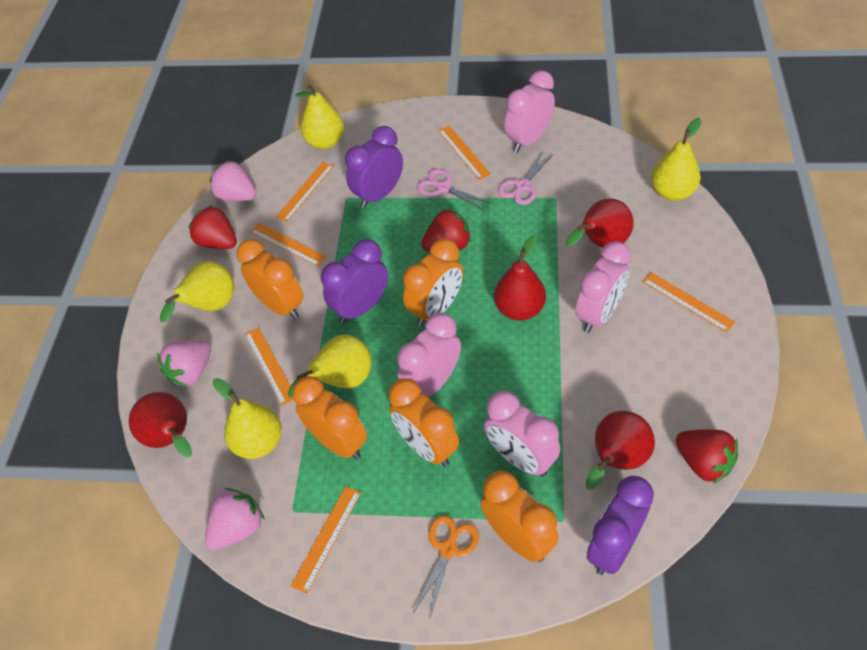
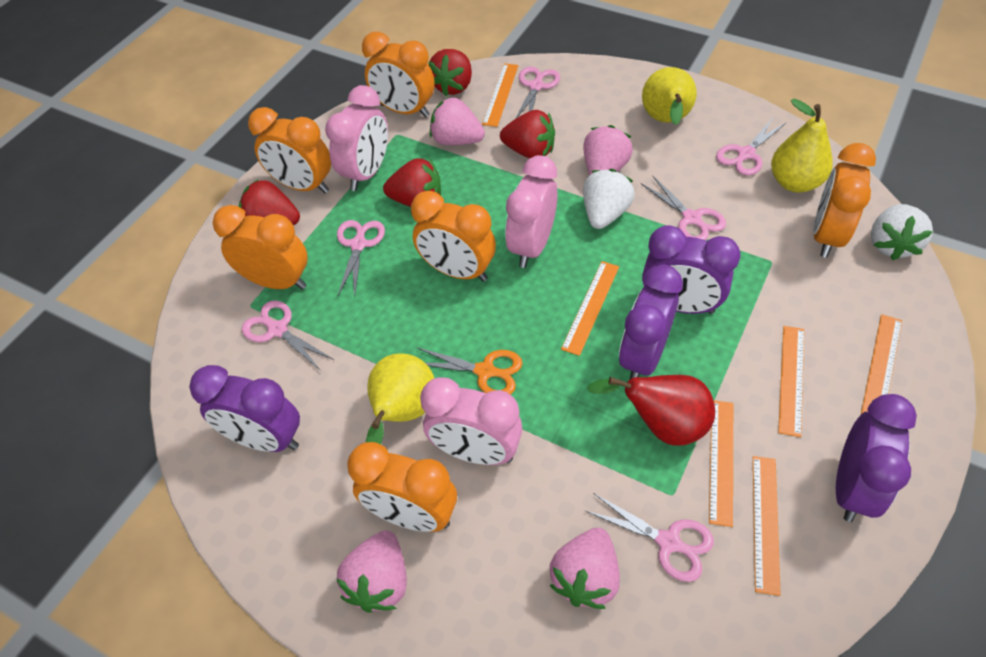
orange clock: [237,239,303,319] [293,376,367,460] [389,378,459,467] [403,238,463,327] [480,471,559,562] = 5 -> [213,205,308,290] [248,107,331,193] [347,442,457,532] [362,32,435,117] [411,191,496,282] [813,143,876,258] = 6
pink clock: [397,313,461,398] [484,391,560,477] [504,70,555,153] [575,241,631,333] = 4 -> [325,85,388,191] [420,377,523,465] [505,155,558,268] = 3
pink scissors: [417,169,491,210] [498,151,554,205] = 2 -> [242,300,334,371] [337,220,385,298] [515,67,560,119] [585,493,714,582] [641,175,726,240] [716,118,787,176] = 6
pink strawberry: [157,340,211,387] [205,488,265,550] [210,160,256,201] = 3 -> [336,530,407,613] [430,97,485,145] [549,528,620,609] [583,125,633,175] = 4
purple clock: [321,239,388,324] [345,126,403,208] [587,476,654,575] = 3 -> [189,365,300,452] [619,264,683,379] [642,225,740,314] [836,394,917,522] = 4
red pear: [128,392,192,457] [494,235,546,321] [566,199,634,248] [585,411,655,490] = 4 -> [587,375,715,445] = 1
red strawberry: [188,205,237,249] [421,208,471,252] [676,429,738,484] = 3 -> [239,179,300,225] [383,158,441,207] [429,49,472,96] [500,110,555,158] = 4
white strawberry: none = 0 -> [583,169,635,229] [871,204,933,260] = 2
yellow pear: [160,261,234,322] [213,378,282,459] [288,334,372,398] [296,85,344,149] [651,118,701,201] = 5 -> [366,353,434,444] [642,67,697,125] [771,99,833,193] = 3

